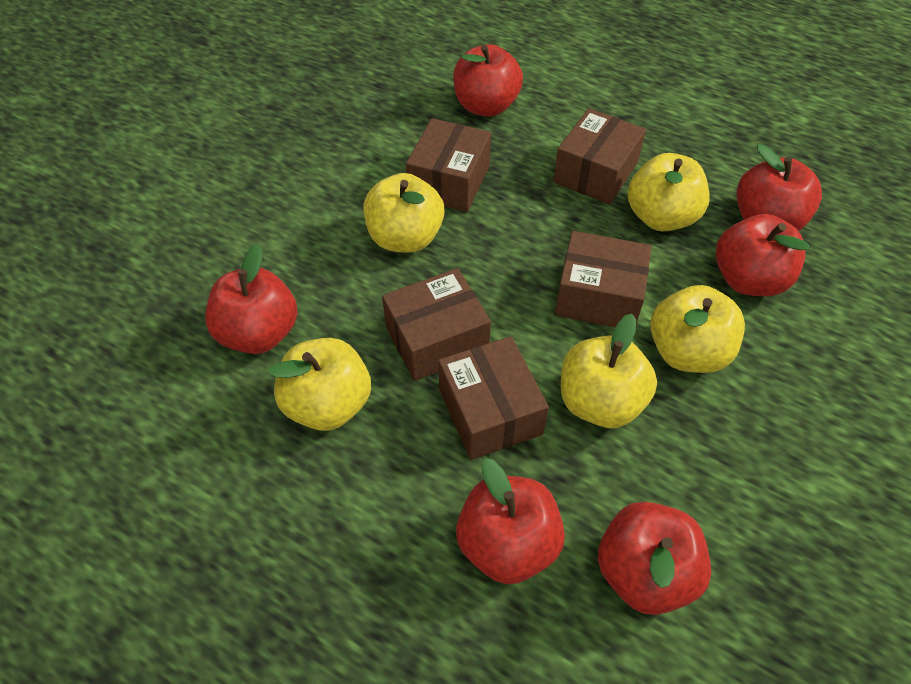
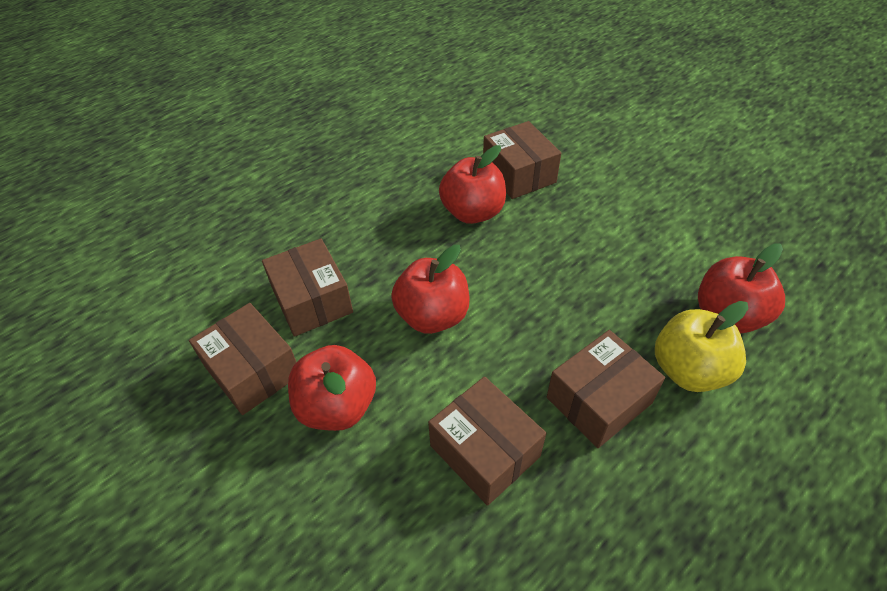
red apple: [205,244,298,354] [453,44,523,116] [456,458,565,584] [598,502,711,615] [716,214,810,296] [737,144,822,231] = 6 -> [288,345,376,431] [391,245,470,334] [439,145,506,224] [698,244,785,333] = 4
yellow apple: [268,338,371,431] [363,173,445,253] [561,314,657,428] [627,153,710,231] [650,285,745,373] = 5 -> [655,301,748,392] = 1

